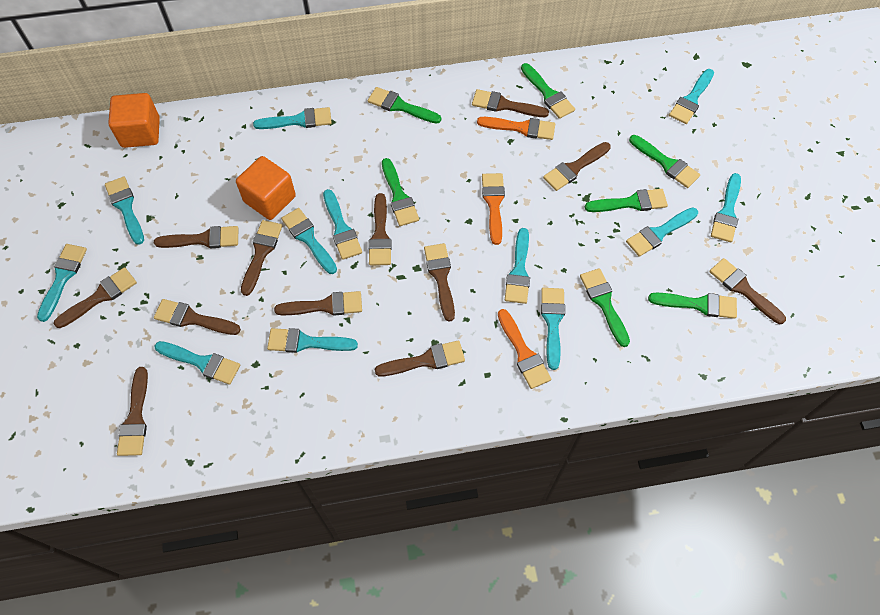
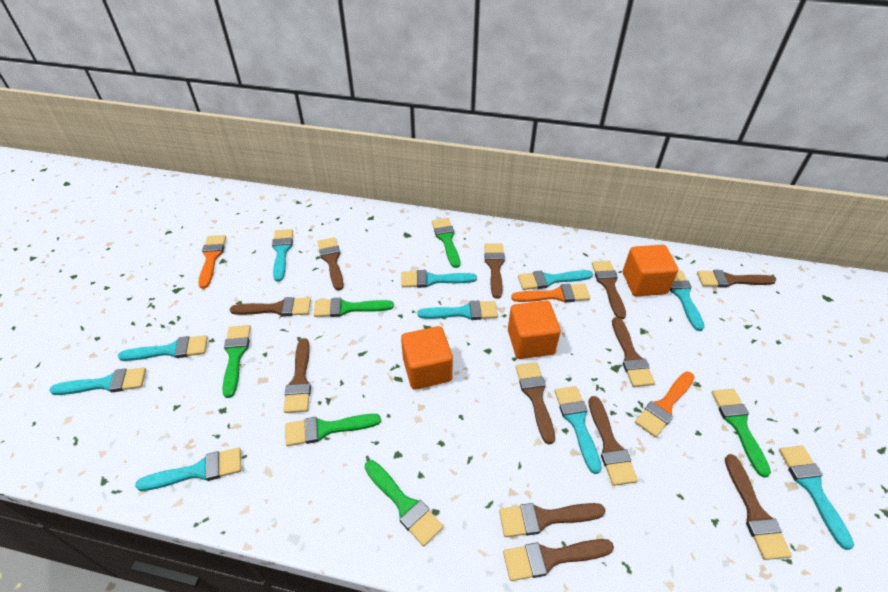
green brush: [368,87,441,123] [382,158,419,226] [521,63,575,119] [580,268,630,347] [585,189,668,212] [629,135,700,188] [648,293,737,319] = 7 -> [222,325,251,398] [285,414,381,446] [314,298,394,317] [364,460,443,546] [432,218,460,268] [712,389,771,478] = 6
orange cube: [108,93,160,148] [236,156,296,220] = 2 -> [401,326,453,390] [508,301,561,359] [623,245,678,297] = 3
turquoise brush: [37,244,87,322] [105,176,144,245] [154,341,240,385] [253,107,332,129] [267,328,358,353] [281,208,337,274] [323,189,362,260] [505,228,530,304] [541,288,565,370] [626,207,698,257] [669,69,714,124] [711,173,741,242] = 12 -> [49,367,146,395] [118,335,208,361] [135,448,241,491] [272,229,293,282] [401,270,477,288] [417,301,498,320] [518,270,593,290] [555,386,602,474] [670,270,704,331] [779,446,854,550] = 10

